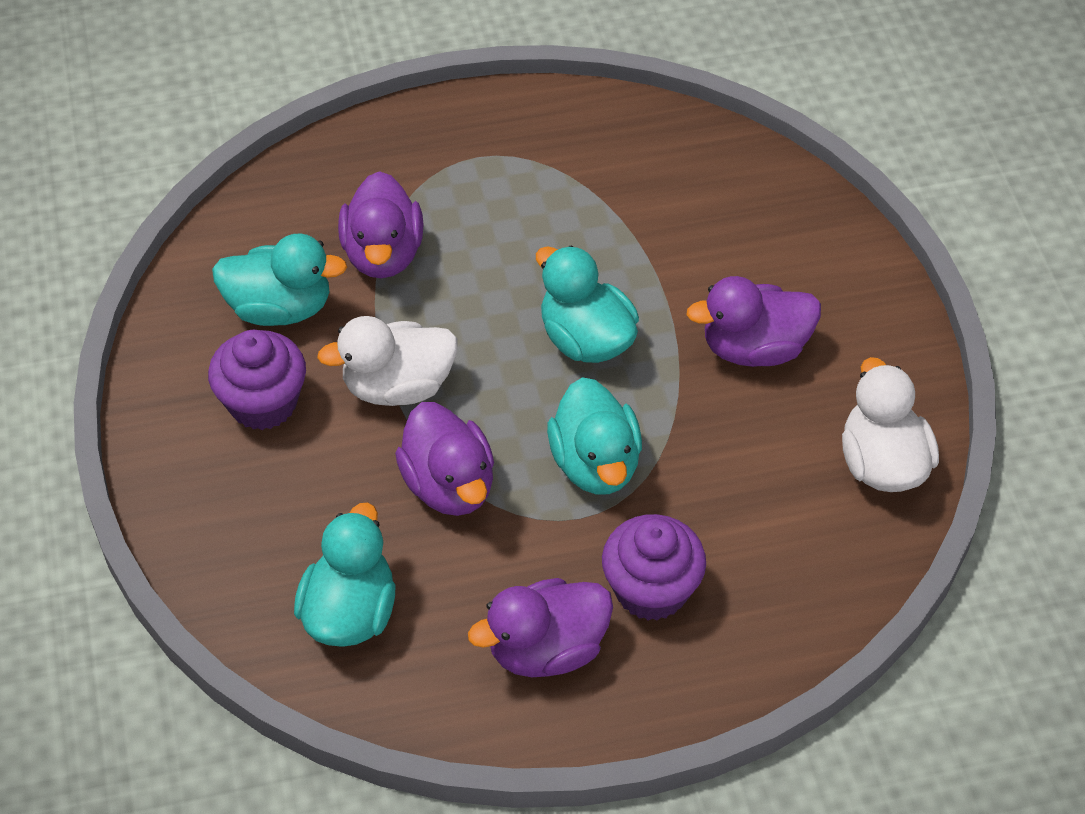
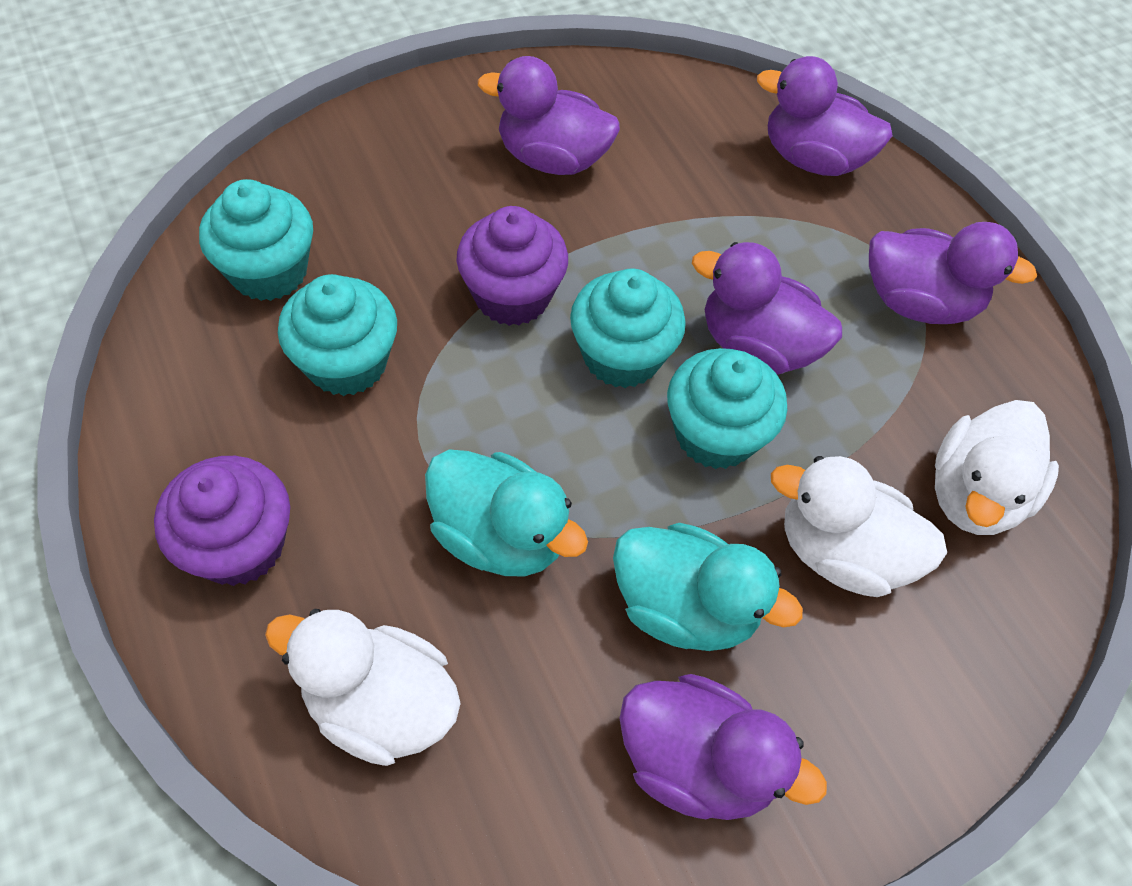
purple duck: [338,171,424,278] [395,402,494,516] [468,578,613,677] [686,276,821,367] = 4 -> [478,56,620,175] [619,674,827,820] [692,242,842,375] [757,56,893,176] [869,222,1037,324] = 5
turquoise cupcake: none = 0 -> [199,179,313,301] [278,274,397,396] [570,268,686,388] [667,348,787,469] = 4
turquoise duck: [212,233,347,326] [294,502,395,647] [536,246,639,363] [547,377,642,494] = 4 -> [425,449,588,576] [613,523,803,651] = 2
white duck: [317,316,458,406] [842,357,939,492] = 2 -> [265,609,461,766] [771,456,947,597] [935,400,1059,535] = 3

